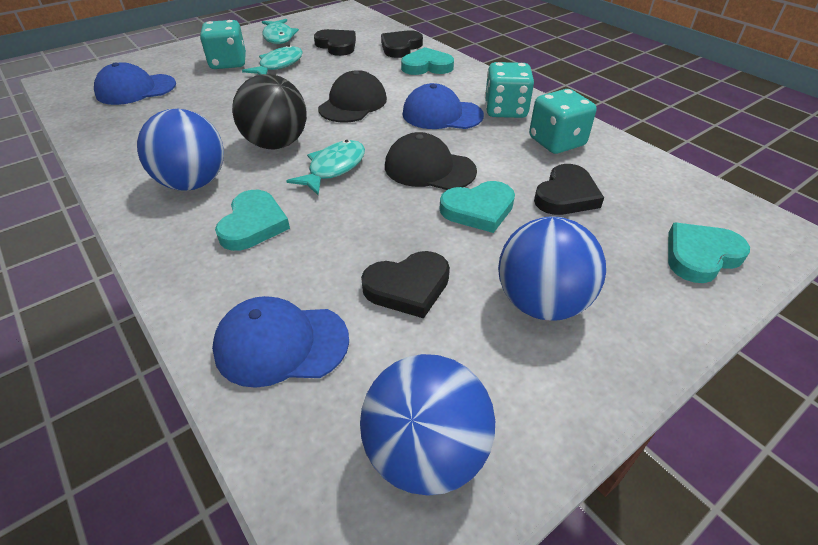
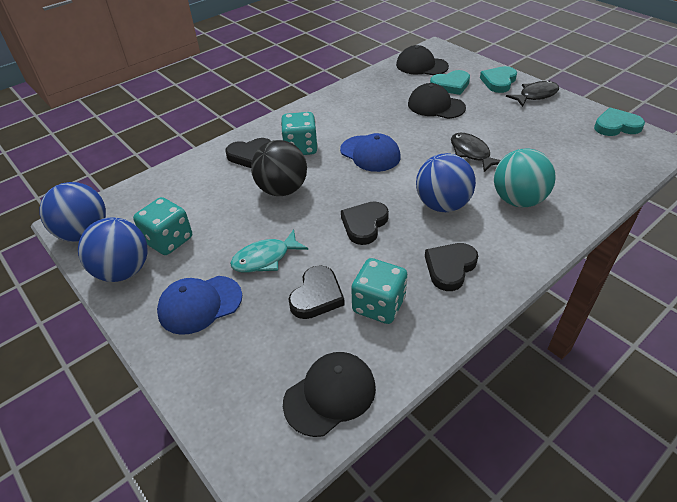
black cap: [318,70,387,123] [385,132,477,190] = 2 -> [283,352,376,437] [396,45,449,75] [408,83,466,119] = 3
black fish: none = 0 -> [451,133,501,172] [506,80,559,107] = 2
blue cap: [94,62,176,105] [212,296,349,388] [402,83,484,129] = 3 -> [157,276,242,335] [340,133,401,172] = 2
turquoise ball: none = 0 -> [494,148,556,207] = 1
turquoise fish: [242,45,303,75] [262,19,299,44] [287,140,365,195] = 3 -> [230,229,308,273] = 1
turquoise heart: [215,190,290,251] [401,47,454,75] [440,181,515,233] [668,223,750,283] = 4 -> [430,70,470,95] [480,66,517,93] [594,107,645,136] = 3

